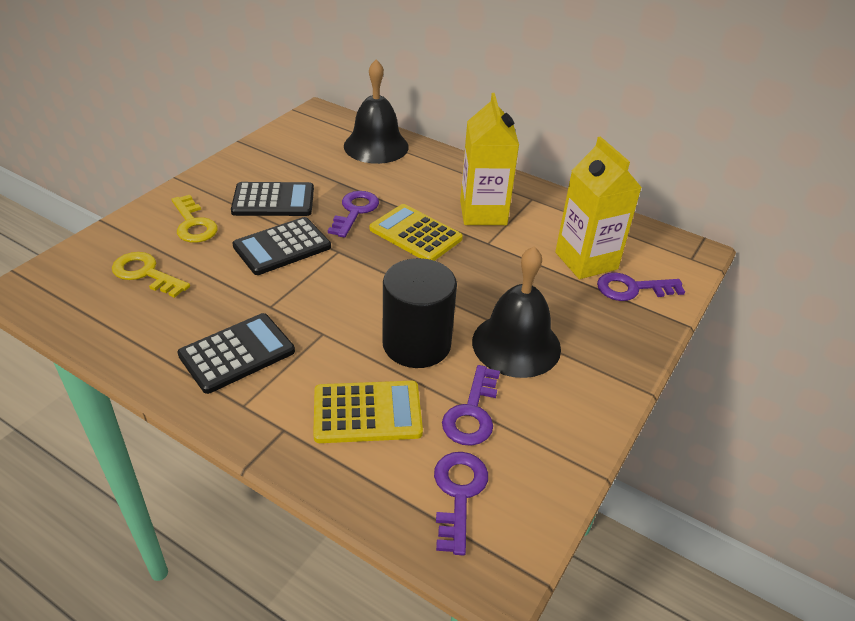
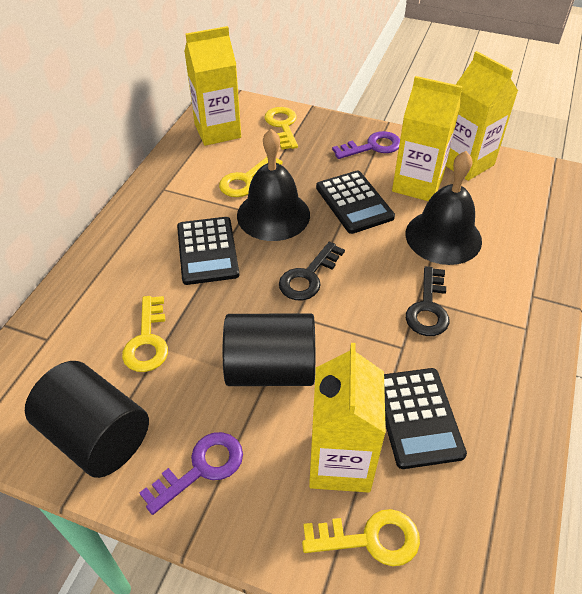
black cylinder: [382,258,457,368] = 1 -> [25,361,149,478] [223,313,315,386] = 2
black key: none = 0 -> [279,242,345,301] [406,266,449,336] = 2
purple key: [328,191,379,238] [434,452,488,555] [442,365,500,446] [597,272,685,301] = 4 -> [139,432,243,515] [332,131,400,159] = 2
yellow calculator: [313,381,423,443] [370,204,463,261] = 2 -> none = 0
yellow carton: [460,93,519,225] [555,136,642,279] = 2 -> [184,26,241,146] [309,343,386,492] [392,76,463,201] [446,51,518,181] = 4
yellow key: [112,252,190,298] [171,195,218,243] = 2 -> [122,296,168,372] [219,157,282,197] [264,107,298,150] [302,509,420,566] = 4

